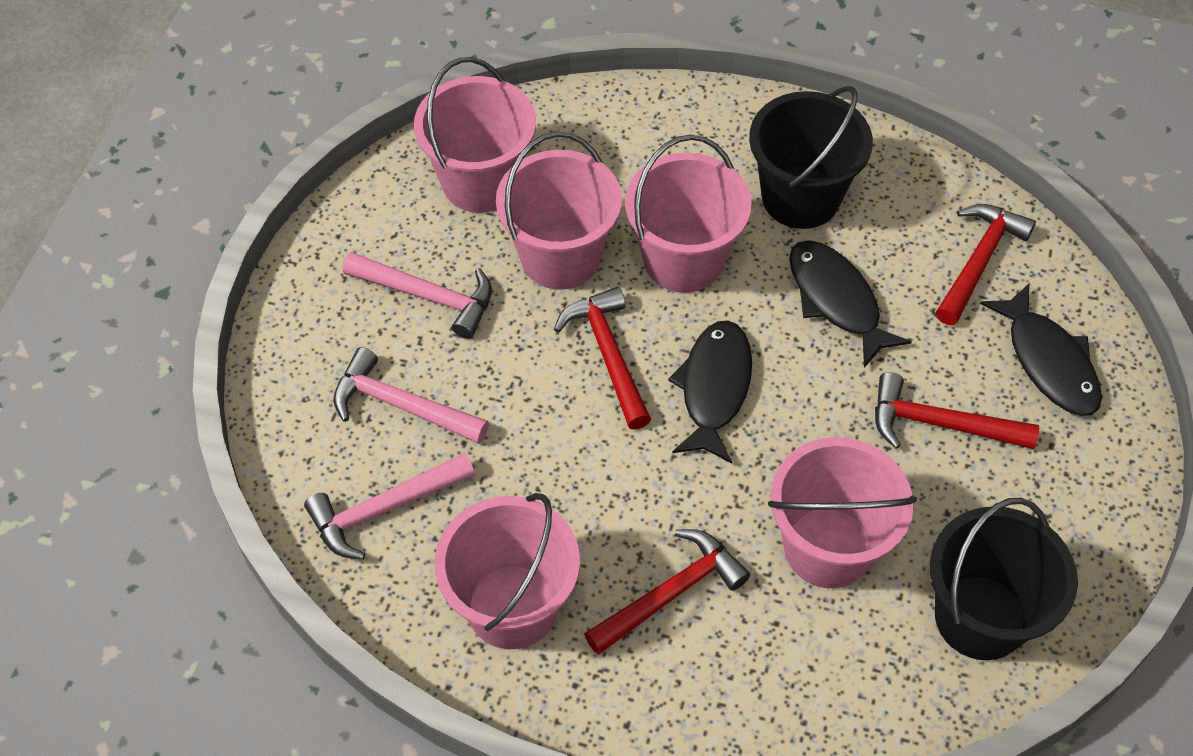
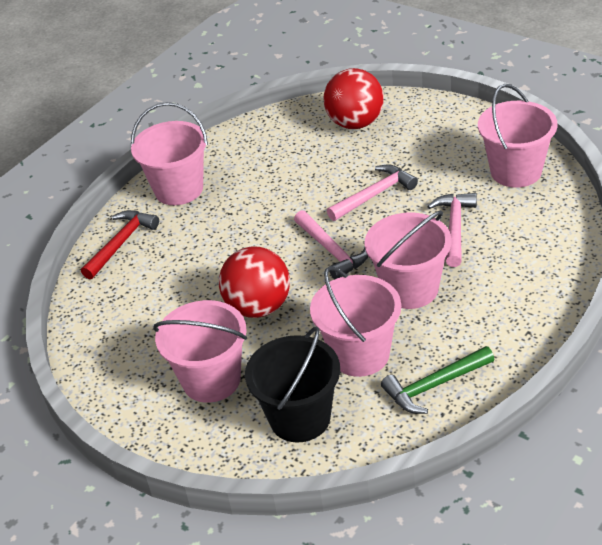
black bucket: [749,86,873,229] [930,498,1078,660] = 2 -> [245,326,340,443] = 1
black fish: [668,320,752,464] [789,240,912,368] [980,284,1102,416] = 3 -> none = 0
green hammer: none = 0 -> [381,346,494,414] = 1
red ball: none = 0 -> [219,247,290,318] [323,68,384,129] = 2
red hammer: [554,287,651,430] [584,529,750,655] [875,372,1039,449] [936,204,1036,325] = 4 -> [81,210,159,279] = 1

